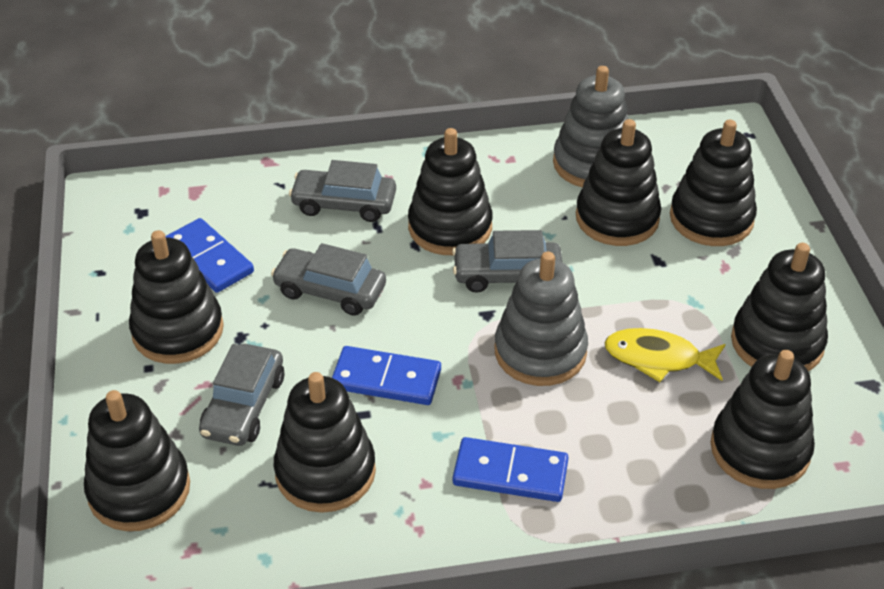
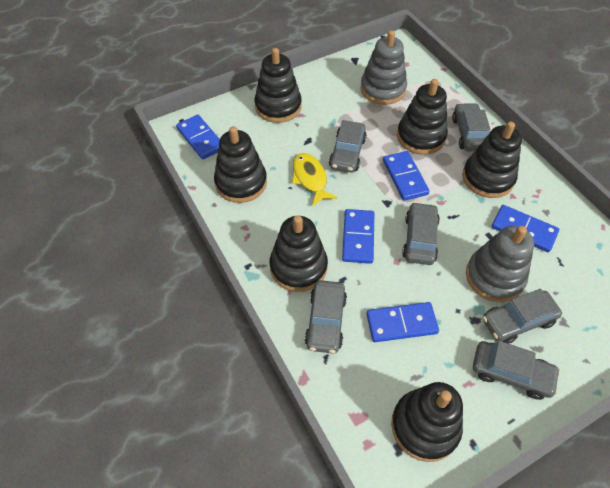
black stacking toy: [84,390,190,531] [129,230,224,364] [274,372,376,513] [408,128,493,255] [576,119,661,246] [670,120,757,246] [710,350,815,489] [731,243,828,371] = 8 -> [214,126,267,203] [254,48,302,123] [270,215,328,292] [391,382,463,462] [397,79,448,155] [462,122,522,198] = 6
blue domino: [166,218,254,293] [332,346,441,405] [453,437,569,502] = 3 -> [176,115,220,160] [342,209,374,264] [366,302,439,342] [383,151,430,201] [491,205,559,252] = 5
grey car: [199,344,284,446] [271,243,386,316] [289,160,396,222] [452,230,563,293] = 4 -> [305,280,347,353] [329,120,367,173] [402,202,440,265] [452,103,490,151] [473,340,561,400] [482,289,562,344] = 6

